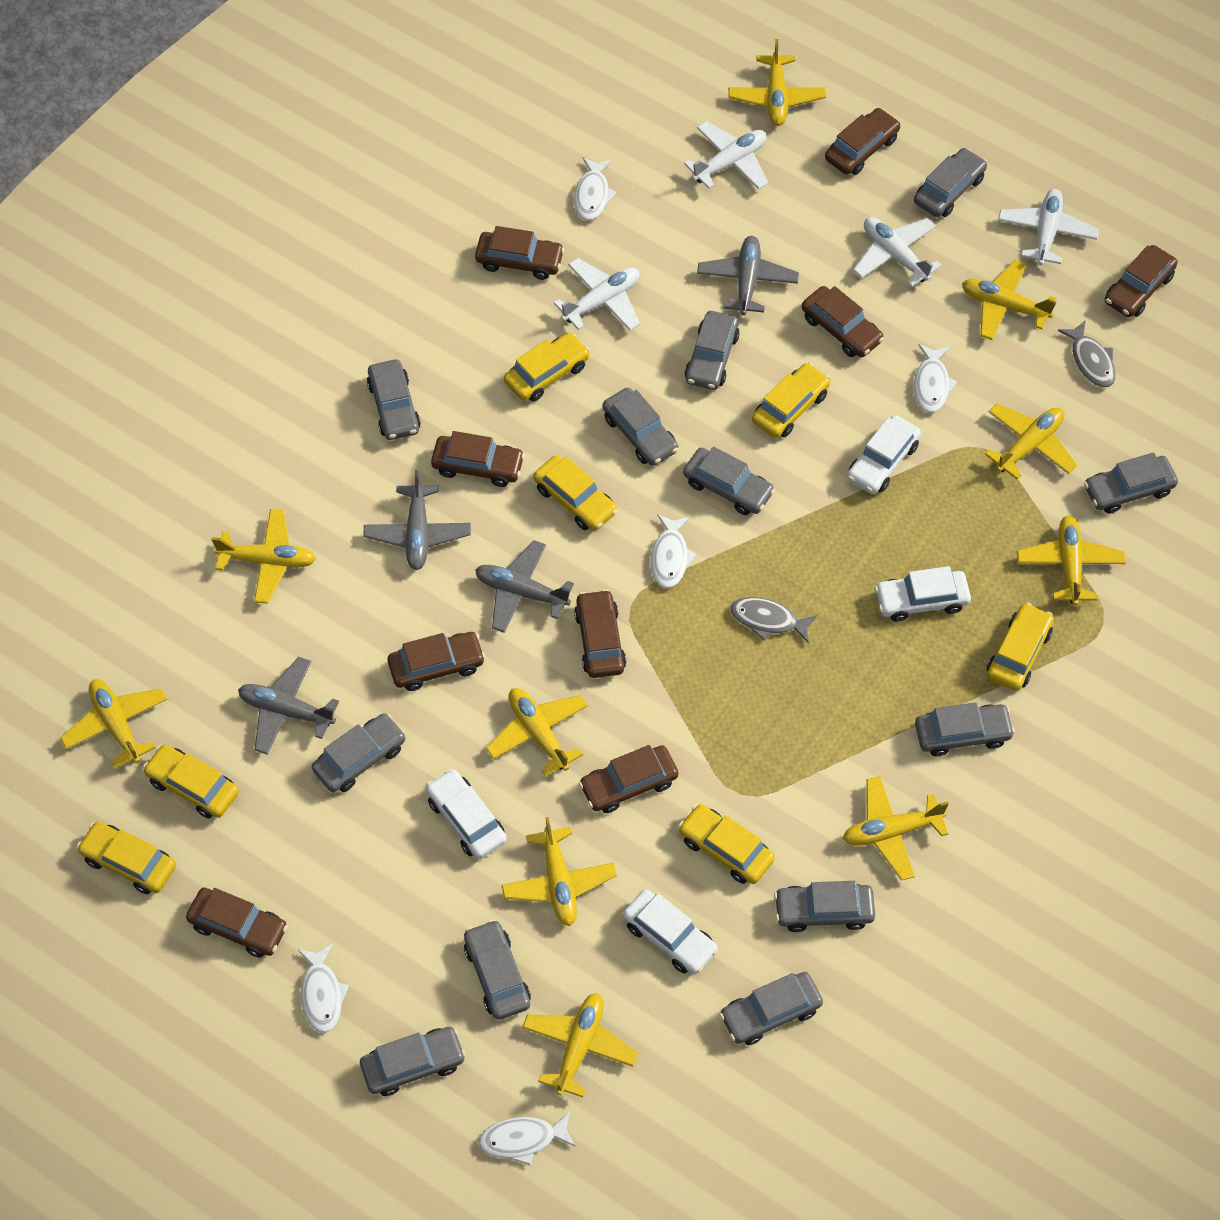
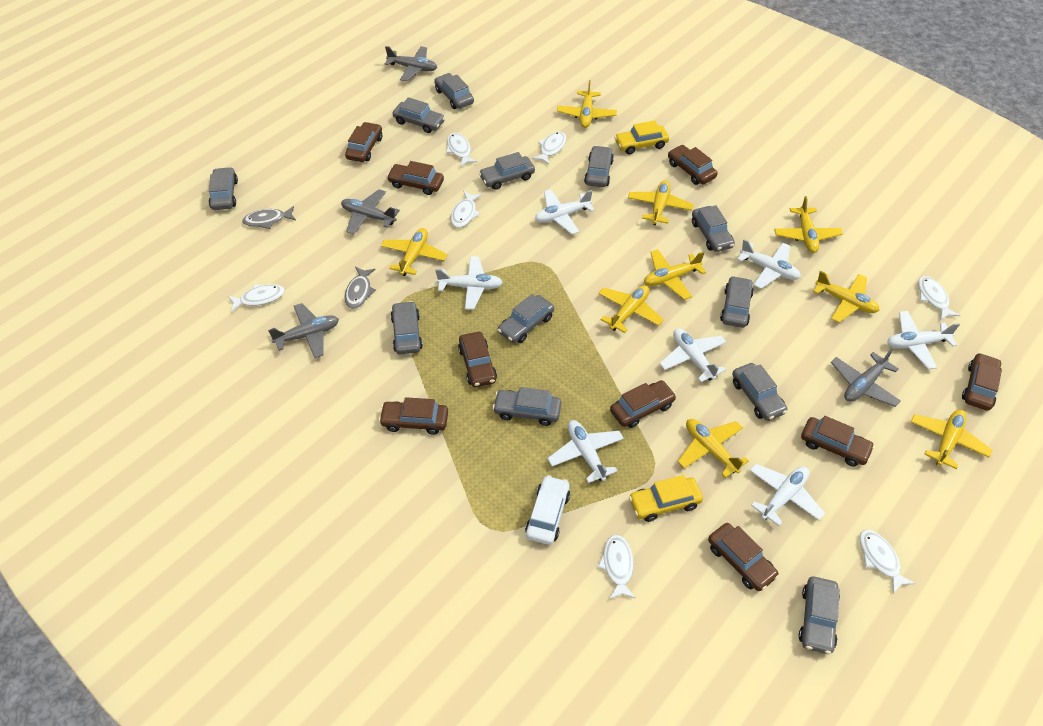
white car: [426,769,507,859] [623,889,718,975] [847,415,921,494] [874,566,971,622] = 4 -> [525,475,570,545] = 1
white fish: [298,944,349,1033] [479,1111,576,1165] [574,157,617,220] [651,514,696,588] [914,344,958,413] = 5 -> [228,284,285,312] [446,133,478,166] [451,191,482,228] [532,132,566,165] [598,535,636,599] [859,530,916,594] [918,276,960,320] = 7
white plane: [554,258,640,331] [684,121,768,190] [853,217,942,287] [998,189,1099,265] = 4 -> [435,256,503,310] [535,189,595,234] [548,420,624,483] [659,328,726,382] [737,239,801,289] [749,464,825,526] [887,311,960,369] = 7
yellow car: [77,822,176,894] [143,744,239,818] [504,333,590,402] [533,455,618,531] [678,804,775,884] [752,363,830,438] [987,602,1054,691] = 7 -> [614,120,669,154] [629,475,703,522] = 2
yellow plane: [60,679,167,768] [212,509,316,604] [486,688,588,776] [501,817,617,926] [522,993,638,1097] [728,39,826,126] [843,776,949,881] [962,259,1057,340] [985,403,1077,479] [1017,516,1126,605] = 10 -> [381,228,448,276] [557,80,617,128] [598,285,664,333] [628,180,694,225] [644,249,706,300] [678,419,749,478] [774,196,843,253] [813,271,880,323] [911,409,992,469] = 9

